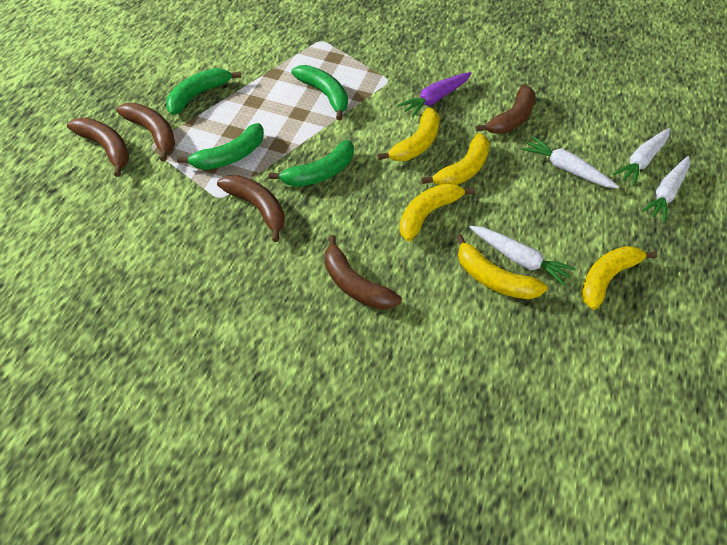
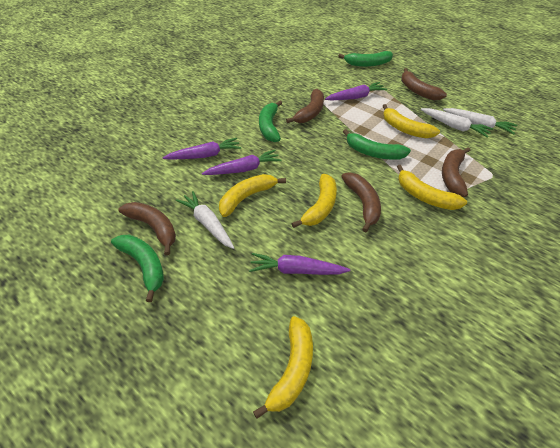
purple carrot: [397,72,471,117] = 1 -> [163,138,241,160] [202,150,282,175] [249,253,350,275] [325,82,387,100] = 4
white carrot: [469,226,576,287] [522,136,619,188] [613,128,670,186] [641,156,690,223] = 4 -> [176,191,234,249] [421,108,493,138] [443,108,518,134] = 3

